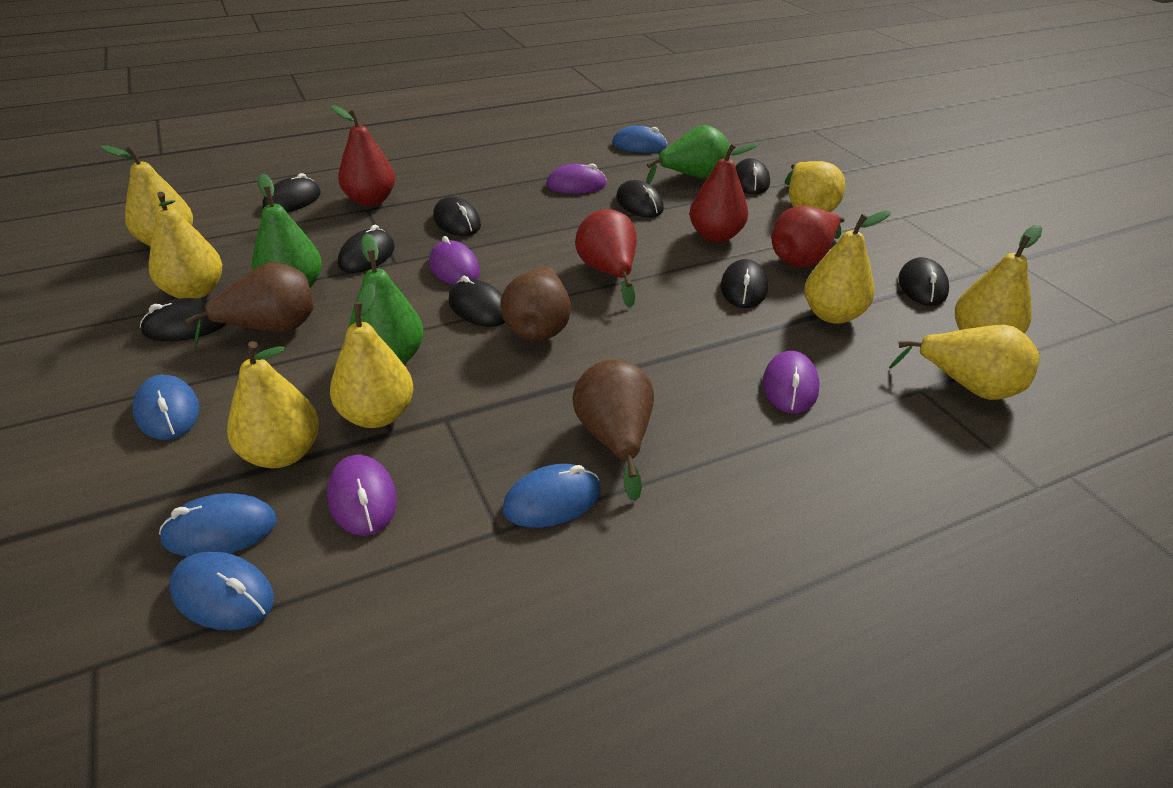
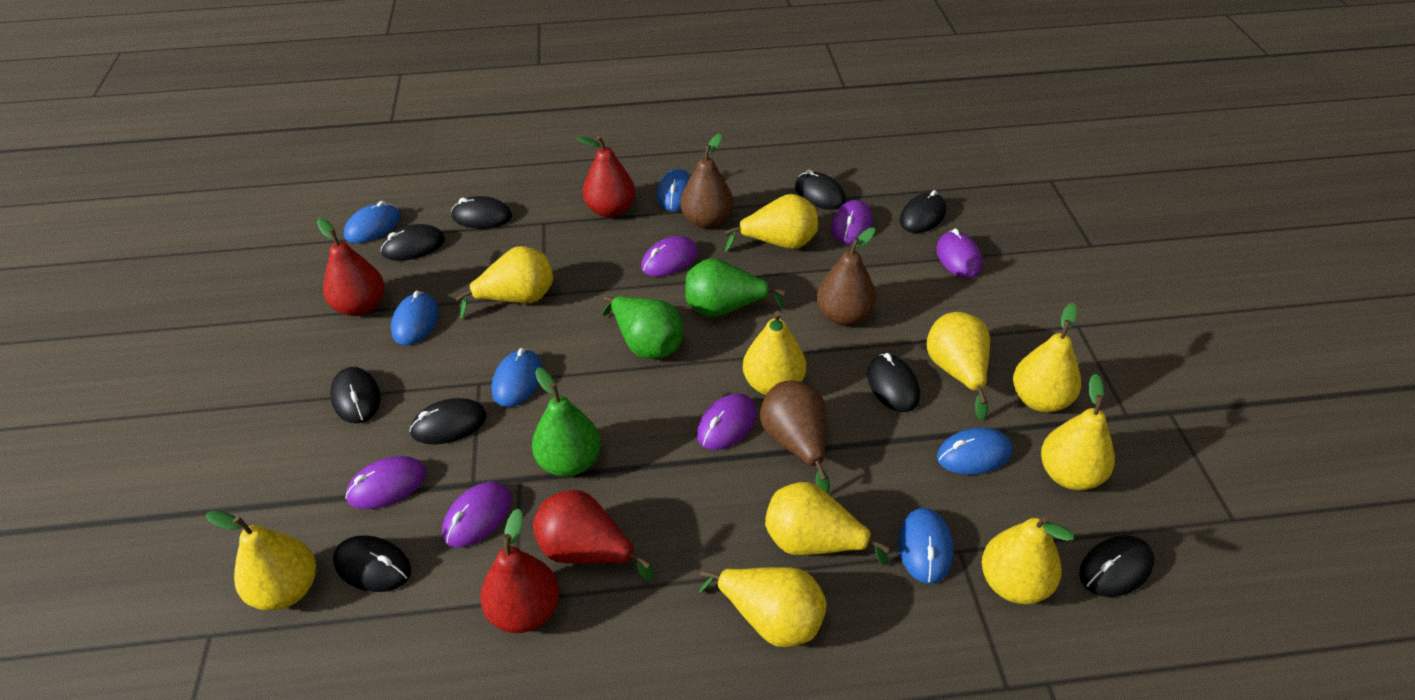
blue mouse: [133,375,200,440] [159,493,277,557] [169,551,274,630] [502,464,601,528] [612,126,667,153] = 5 -> [344,201,401,243] [391,291,439,345] [491,348,542,407] [657,169,691,211] [898,508,953,584] [937,428,1012,475] = 6
purple mouse: [327,454,397,536] [429,236,480,285] [546,164,607,193] [763,351,820,413] = 4 -> [345,456,426,509] [442,482,511,547] [641,236,698,277] [697,394,757,450] [831,200,873,244] [936,228,983,278] = 6
yellow pear: [100,145,193,247] [149,192,222,299] [227,341,319,468] [330,283,414,428] [785,161,845,212] [804,210,891,324] [889,325,1039,400] [955,225,1043,333] = 8 -> [206,511,316,611] [455,246,553,319] [699,567,827,647] [725,194,818,252] [743,311,806,395] [765,482,890,566] [927,312,990,421] [982,514,1074,604] [1013,303,1081,412] [1041,374,1115,490] = 10

